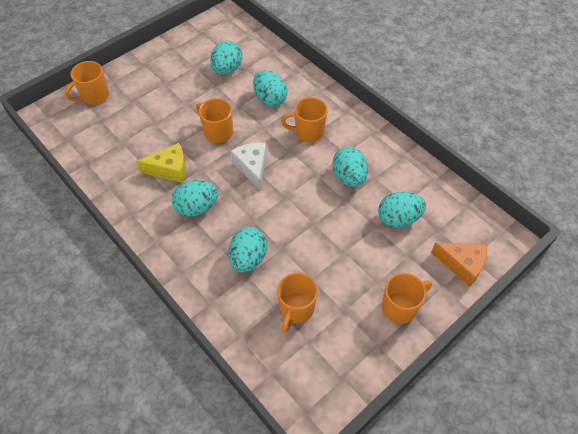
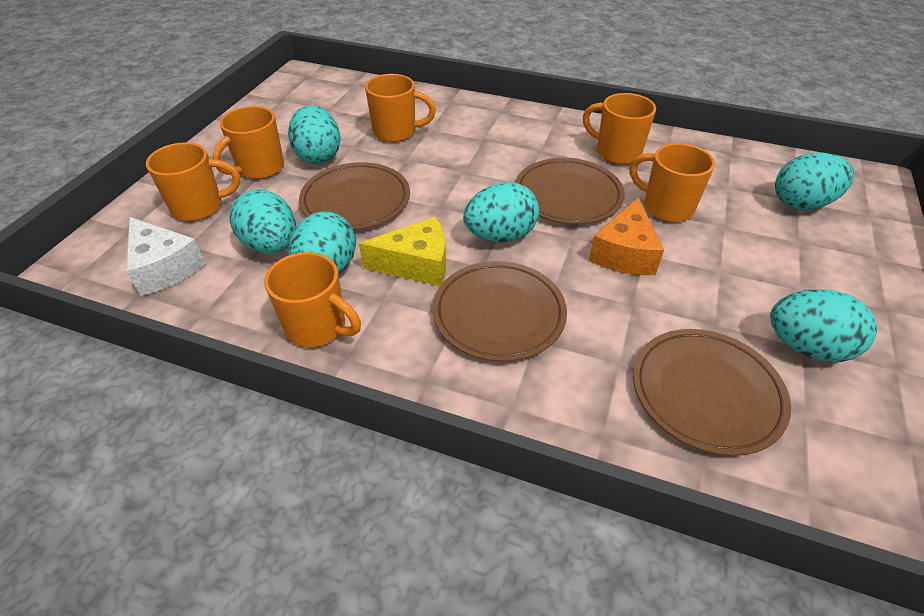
brown plate: none = 0 -> [299,162,410,230] [432,261,567,362] [515,158,625,224] [633,329,791,456] = 4
orange mug: [65,61,109,105] [196,98,233,143] [277,273,318,332] [281,97,328,142] [382,273,432,324] = 5 -> [146,142,240,221] [213,106,284,179] [264,252,361,347] [365,74,436,142] [583,93,656,164] [630,143,715,222] = 6

